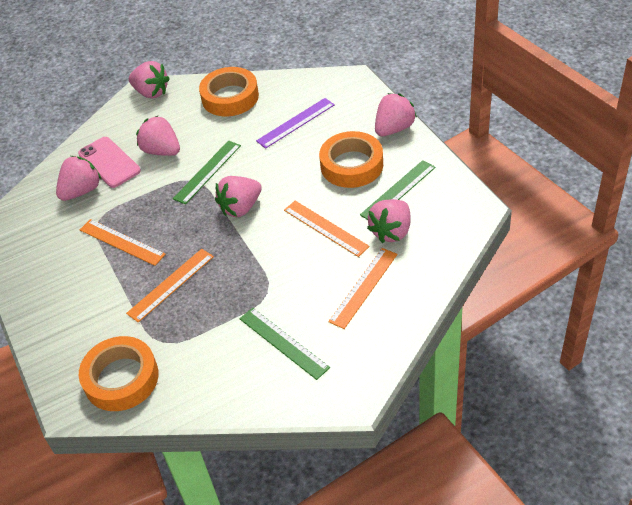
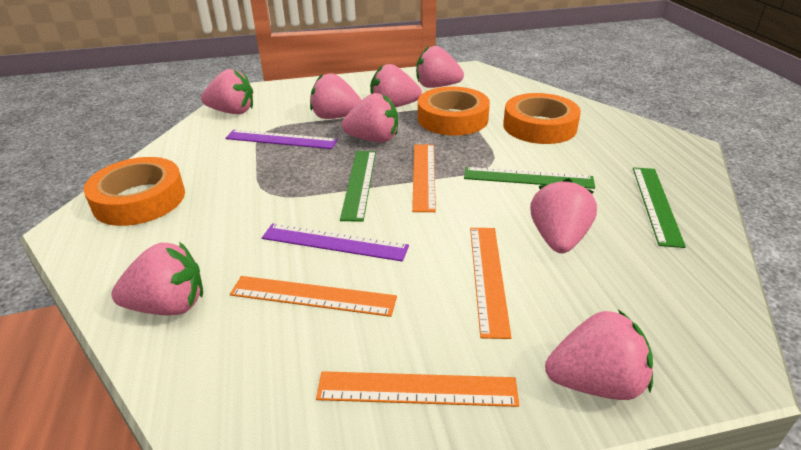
pink phone: [78,137,141,188] = 1 -> none = 0
pink strawberry: [56,156,102,201] [129,61,170,99] [136,115,180,156] [215,176,262,217] [367,199,410,243] [375,93,417,136] = 6 -> [111,242,203,315] [201,69,253,114] [310,73,362,119] [341,93,398,142] [370,64,422,107] [416,46,464,88] [530,178,597,253] [545,310,653,400] = 8
purple ruler: [256,98,335,149] = 1 -> [225,130,338,149] [262,223,409,262] = 2

